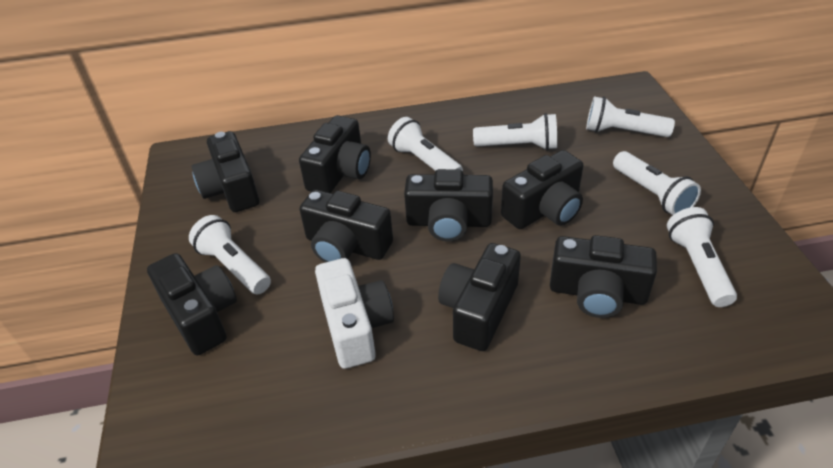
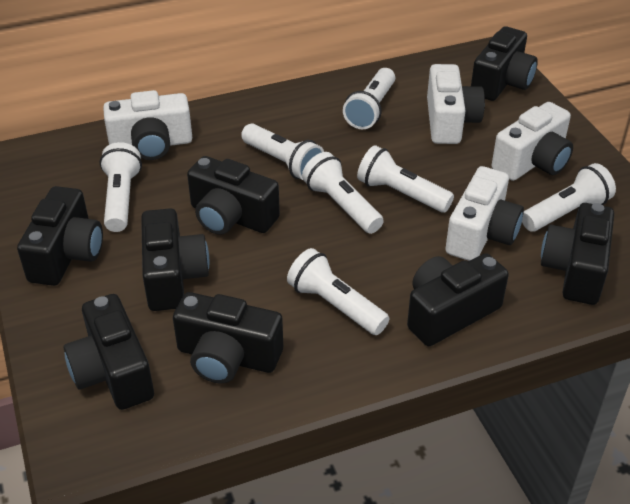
white camera: [315,258,394,369] = 1 -> [103,90,192,160] [427,64,485,144] [445,166,524,261] [492,102,573,181] = 4
white flashlight: [189,215,271,294] [388,117,463,171] [473,113,557,150] [586,96,675,137] [613,151,701,215] [667,207,737,307] = 6 -> [100,142,142,232] [241,123,324,181] [287,248,390,335] [302,152,384,234] [343,68,395,129] [357,145,454,213] [522,163,616,232] = 7

